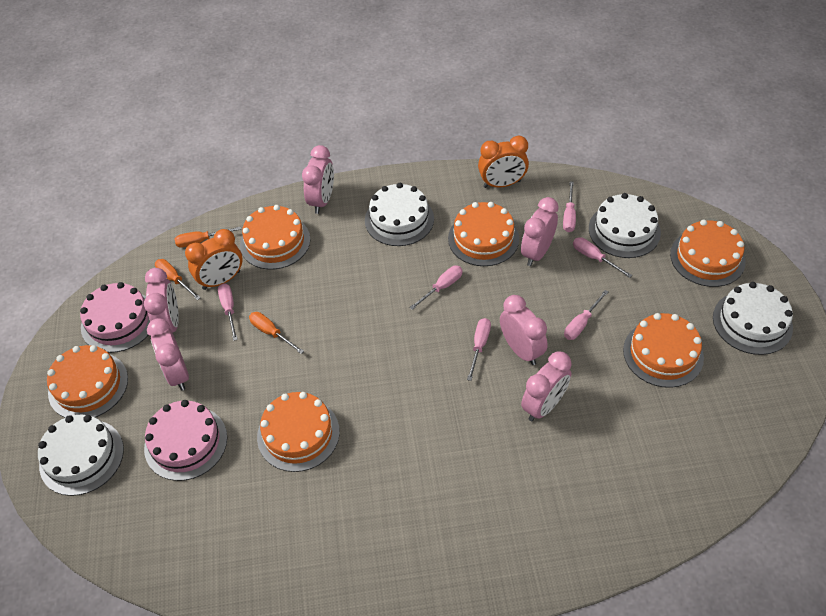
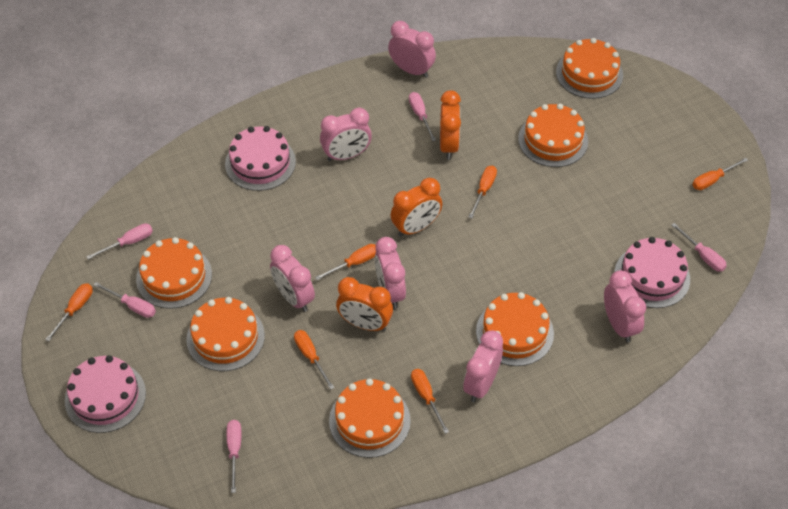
orange clock: [185,229,243,290] [478,135,529,188] = 2 -> [336,277,393,331] [391,178,442,237] [440,90,461,160] = 3
orange screwdriver: [155,259,201,300] [175,226,242,248] [249,312,304,354] = 3 -> [45,283,93,342] [294,330,334,390] [315,244,376,280] [411,369,449,434] [469,166,497,218] [692,158,748,190] = 6
pink cake: [80,282,150,353] [144,400,227,481] = 2 -> [65,355,146,433] [225,126,296,191] [614,237,690,308] = 3
pink screwdriver: [218,283,238,341] [409,266,463,310] [467,318,491,381] [563,181,576,232] [564,290,608,340] [573,237,632,278] = 6 -> [86,223,153,260] [94,282,156,318] [227,420,241,493] [409,92,436,141] [672,223,727,272] = 5
white cake: [38,414,124,496] [365,183,434,246] [589,193,661,258] [713,282,793,355] = 4 -> none = 0

